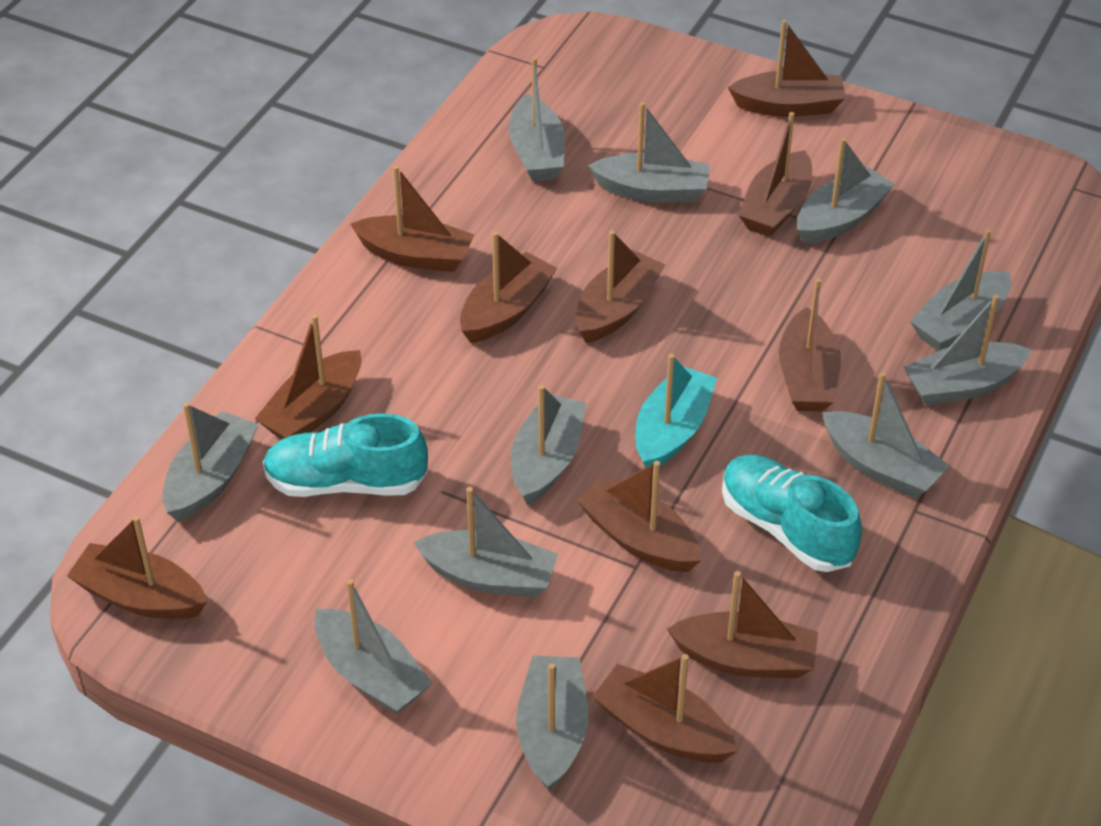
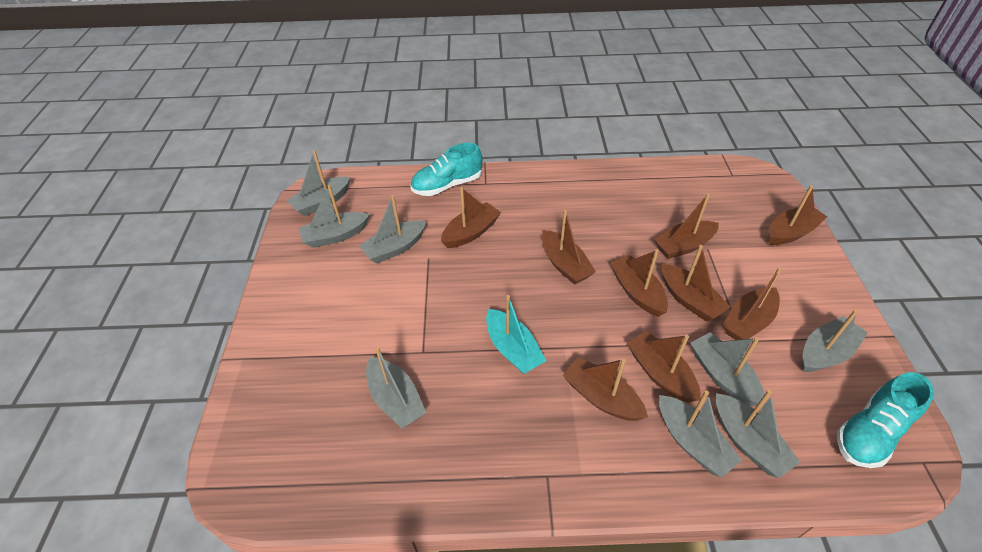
brown boat: [67,516,207,619] [255,314,361,439] [350,165,474,272] [460,231,557,343] [576,230,666,343] [577,461,701,572] [592,654,738,763] [667,571,818,678] [728,20,846,117] [738,112,812,237] [779,278,841,412] = 11 -> [441,187,501,248] [542,210,596,285] [563,357,648,421] [610,249,668,317] [627,331,701,402] [654,193,719,259] [662,245,731,321] [722,268,782,340] [769,185,827,245] = 9
grey boat: [162,402,259,522] [314,579,433,714] [413,487,558,597] [509,57,565,181] [511,385,586,505] [516,656,588,791] [588,102,710,202] [797,138,895,244] [822,372,950,498] [904,294,1032,406] [910,229,1011,351] = 11 -> [287,150,350,216] [298,184,370,248] [359,195,426,264] [366,347,427,429] [659,390,742,478] [690,332,765,406] [716,390,801,478] [802,310,868,372] = 8

